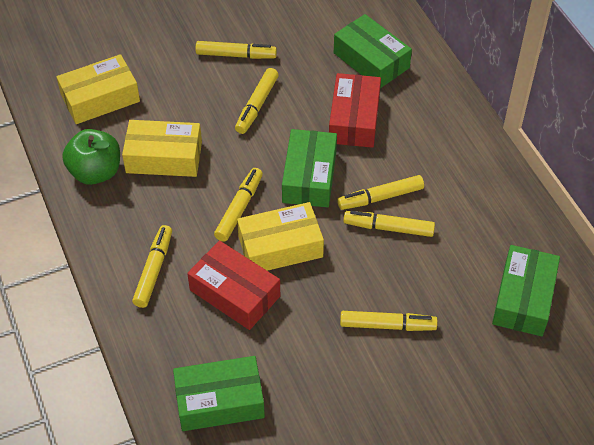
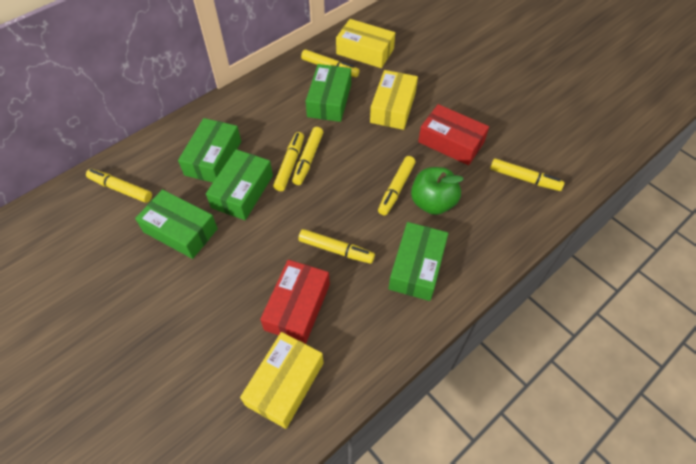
green box: [173,356,265,431] [282,129,337,207] [334,14,412,88] [492,245,560,336] = 4 -> [135,189,218,259] [178,118,241,183] [206,149,273,220] [306,64,351,122] [389,222,448,301] = 5

